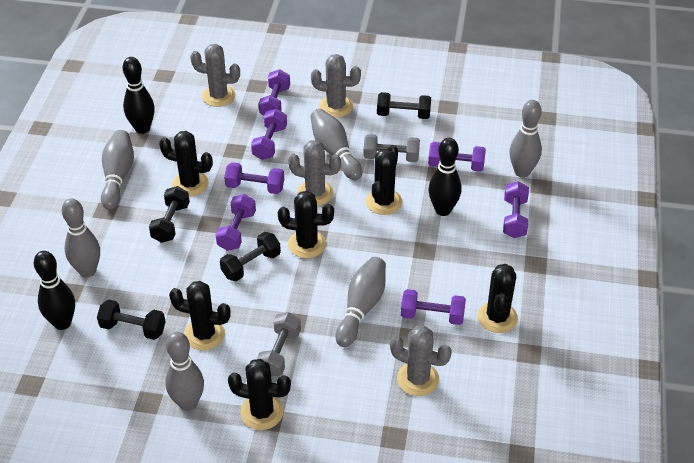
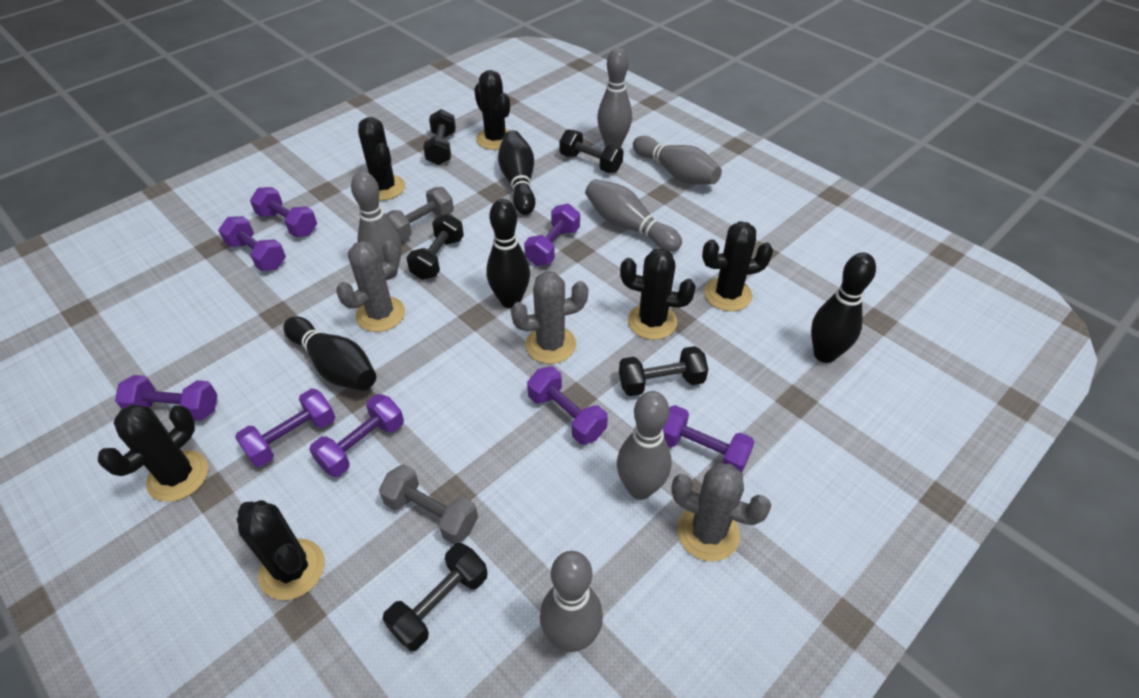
black bowling pin: [34,251,75,330] [123,57,155,134] [429,138,461,216] = 3 -> [283,316,376,391] [486,199,530,308] [498,130,535,215] [811,253,876,363] = 4
black dumbbell: [97,300,165,340] [149,186,190,243] [220,232,281,281] [377,92,431,119] = 4 -> [383,543,488,651] [406,214,464,280] [423,109,456,165] [559,129,623,173] [619,346,708,396] = 5
grey cactus: [190,44,240,107] [288,140,341,206] [311,54,361,117] [390,326,452,396] = 4 -> [336,240,405,332] [511,271,588,364] [671,463,771,561] = 3
purple dumbbell: [215,194,256,251] [224,162,284,194] [251,109,287,160] [259,69,290,115] [401,289,466,325] [428,142,486,172] [503,181,529,238] = 7 -> [115,375,217,421] [218,216,286,271] [235,389,335,467] [250,187,317,237] [309,394,404,477] [524,204,580,266] [527,367,608,445] [663,405,755,473] = 8

